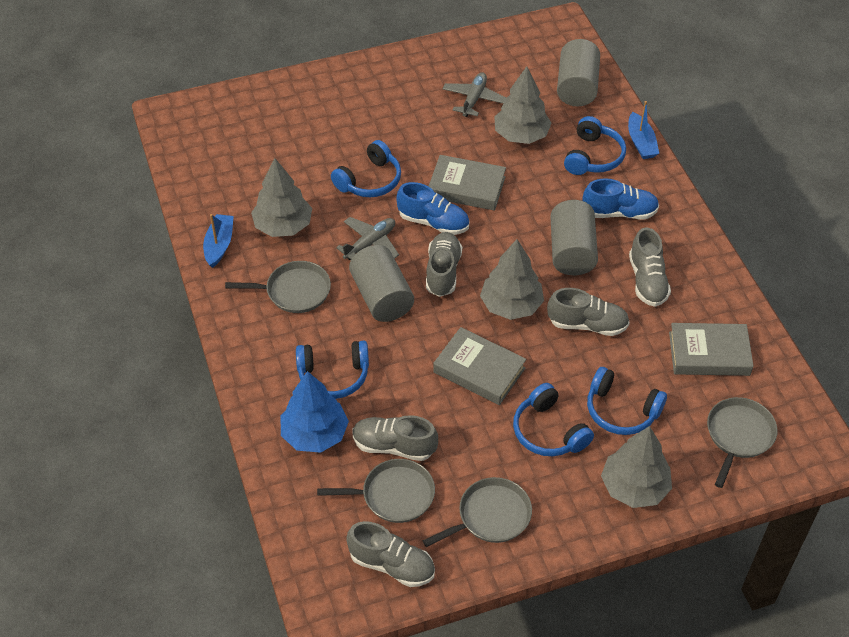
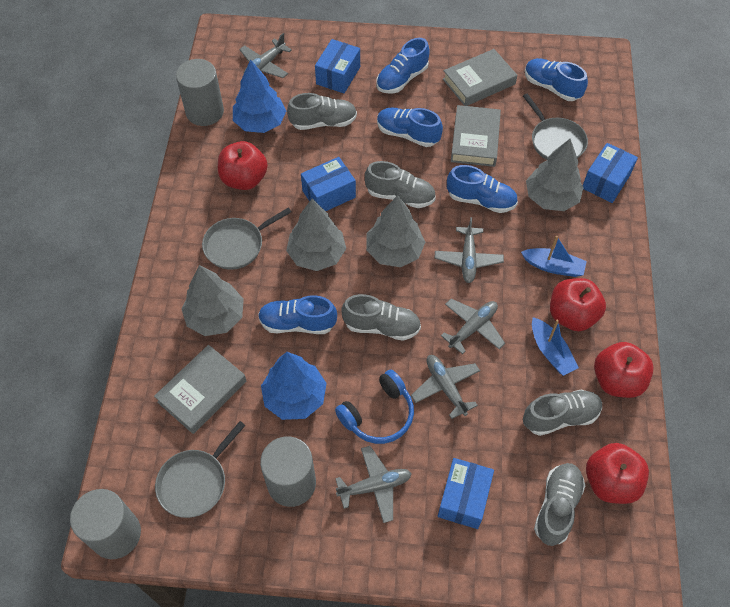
blue box: none = 0 -> [301,157,356,211] [315,39,360,93] [438,458,494,529] [583,143,638,203] = 4
blue headphones: [296,341,369,399] [331,140,401,197] [513,383,594,456] [564,116,626,175] [587,367,667,435] = 5 -> [335,370,414,444] = 1
blue shoe: [396,182,469,235] [582,178,659,220] = 2 -> [258,295,337,334] [376,38,430,94] [377,107,443,147] [447,165,518,213] [525,58,588,101] = 5
blue tree: [281,371,349,453] = 1 -> [233,59,286,133] [261,352,327,420] = 2
grey pan: [225,261,331,313] [317,459,435,523] [422,477,532,547] [707,397,778,488] = 4 -> [155,421,246,518] [202,207,292,270] [523,94,588,160] = 3
grey plane: [336,217,399,260] [443,72,506,117] = 2 -> [239,33,292,78] [335,446,412,523] [411,355,480,419] [435,217,504,283] [441,299,505,354] = 5
red apple: none = 0 -> [218,141,268,190] [550,278,606,331] [586,443,649,504] [594,342,654,398] = 4

